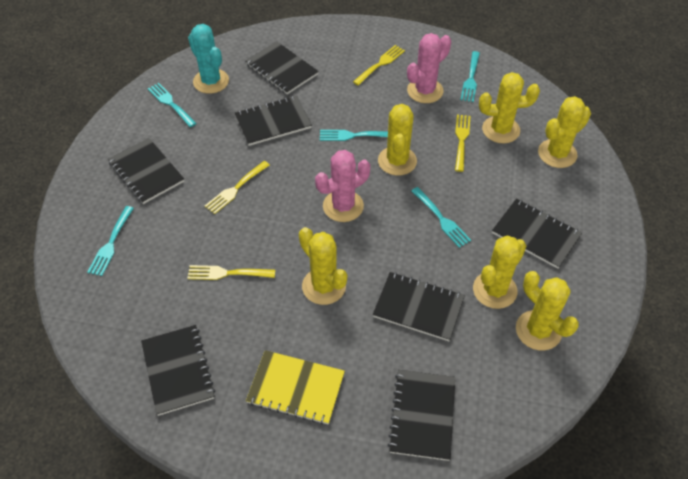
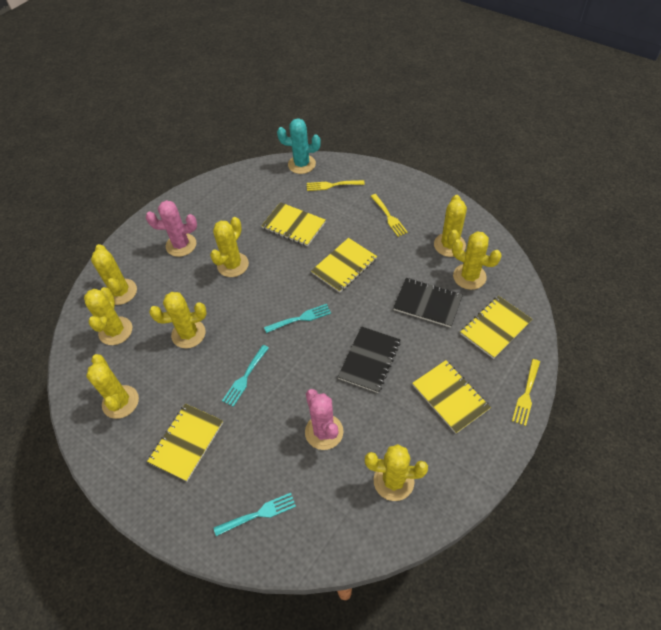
black notebook: [108,138,184,204] [141,325,215,416] [235,96,312,146] [246,42,319,95] [373,272,465,341] [388,370,455,461] [492,199,582,269] = 7 -> [338,326,401,393] [393,278,463,328] = 2
turquoise fork: [87,206,134,276] [148,83,197,127] [320,130,388,141] [411,187,471,248] [460,51,480,102] = 5 -> [214,493,296,536] [222,345,269,407] [264,304,331,333] = 3
yellow cactus: [299,227,347,305] [378,104,417,176] [473,236,526,309] [479,72,540,144] [516,271,579,350] [538,96,591,168] = 6 -> [84,287,132,345] [86,354,139,419] [91,244,137,305] [149,292,207,348] [210,217,249,277] [365,444,428,501] [434,195,467,257] [452,231,502,290] = 8
yellow fork: [187,265,275,280] [205,161,270,214] [353,45,405,86] [455,115,471,172] = 4 -> [307,180,365,191] [370,194,408,237] [512,359,540,426] = 3
yellow notebook: [246,350,345,425] = 1 -> [147,404,223,481] [261,202,326,246] [311,238,377,293] [412,360,491,434] [460,296,532,359] = 5

